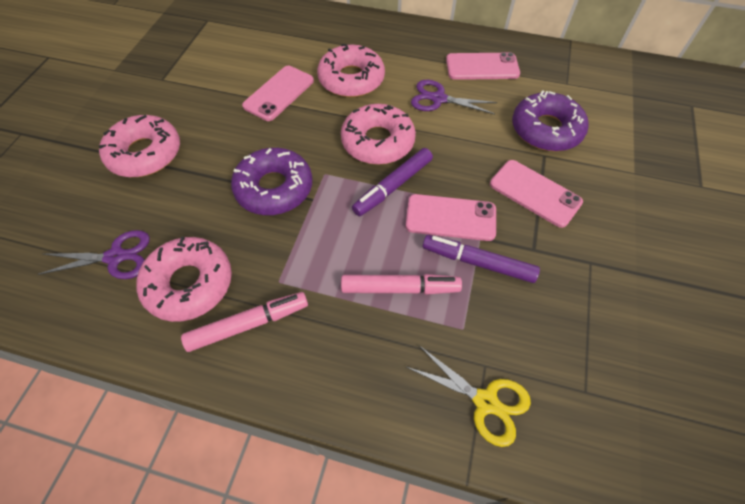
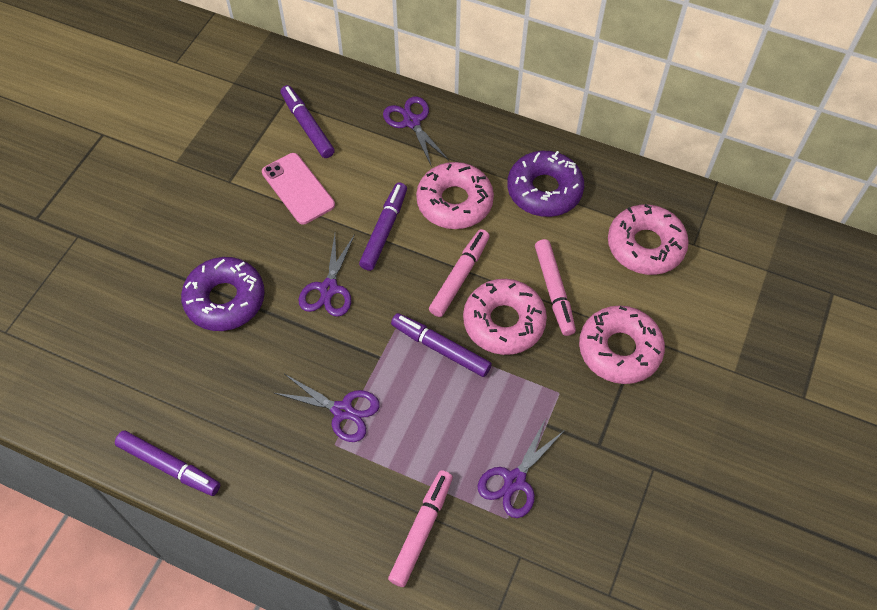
pink marker: [181,292,308,352] [341,274,462,295] = 2 -> [388,470,453,587] [429,229,490,317] [535,239,576,336] = 3
pink phone: [242,66,314,121] [406,194,496,241] [446,52,520,80] [490,160,583,228] = 4 -> [262,153,335,224] = 1
purple marker: [352,148,433,216] [423,235,540,283] = 2 -> [115,430,220,496] [281,85,335,158] [359,182,407,271] [391,313,492,377] = 4
purple scissors: [37,230,150,279] [411,80,498,114] = 2 -> [274,374,380,442] [298,234,355,317] [383,97,449,167] [477,418,566,518] = 4
yellow scissors: [407,346,531,447] = 1 -> none = 0

